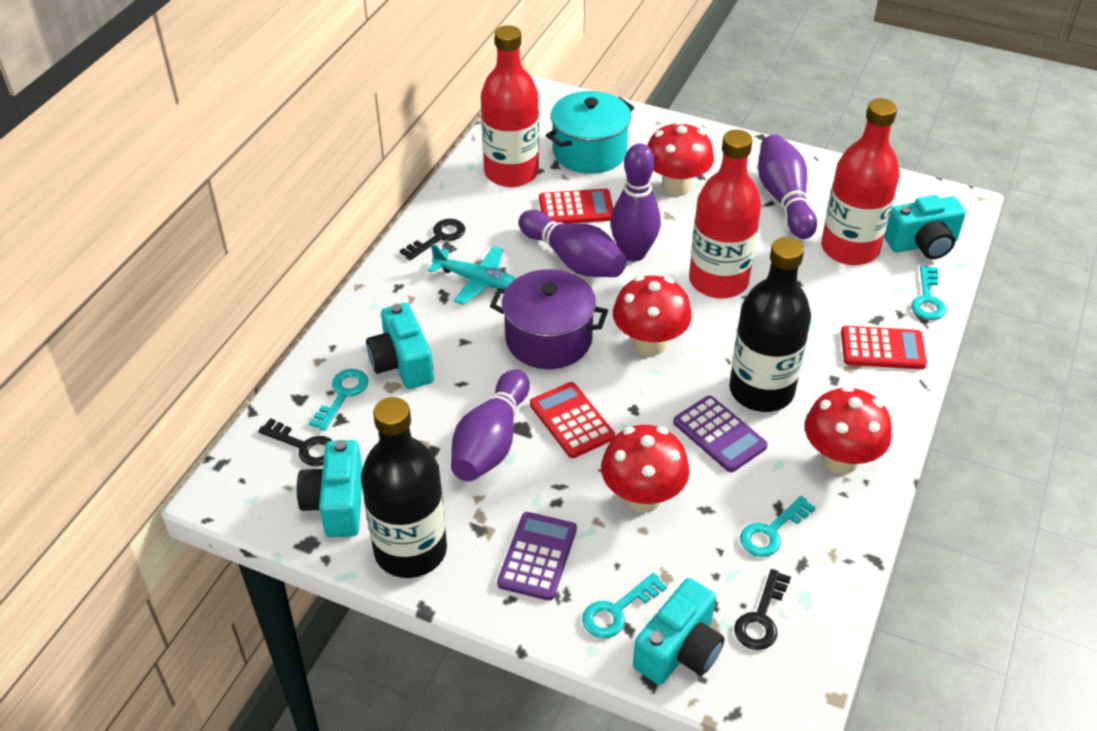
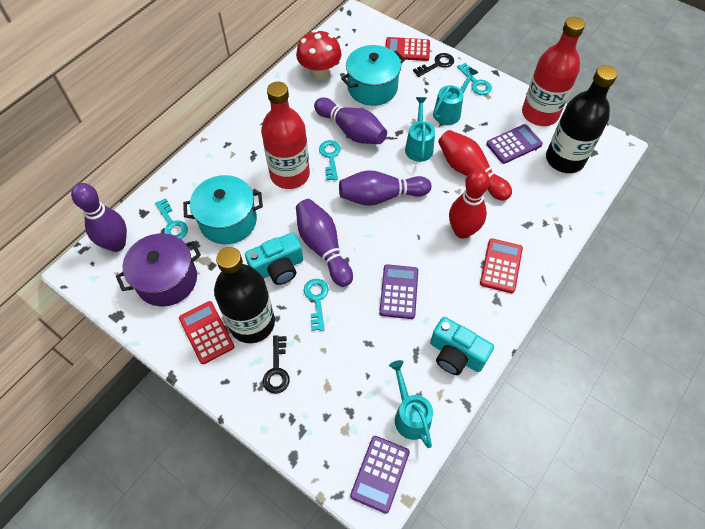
black key: [258,418,333,466] [400,219,465,260] [734,569,791,650] = 3 -> [263,335,290,394] [413,53,454,77] = 2
purple calculator: [497,512,577,601] [673,396,768,472] = 2 -> [350,436,410,514] [379,264,418,319] [486,124,543,164] = 3
red bottle: [481,25,539,187] [689,130,761,298] [821,98,900,265] = 3 -> [261,82,310,189] [522,17,585,126] = 2
red bowling pin: none = 0 -> [438,130,512,201] [449,169,490,239] = 2
red mushroom: [601,425,689,513] [613,276,692,356] [647,121,714,196] [805,386,892,474] = 4 -> [296,30,342,80] = 1
turquoise camera: [297,440,363,537] [366,303,434,389] [633,578,725,685] [884,195,966,259] = 4 -> [245,232,303,285] [430,317,494,375] = 2
turquoise plane: [428,244,516,305] = 1 -> none = 0
turquoise pot: [546,91,635,174] = 1 -> [183,175,263,245] [341,45,405,106] = 2
turquoise watering can: none = 0 -> [389,360,433,448] [405,97,435,162] [433,67,479,125] = 3

